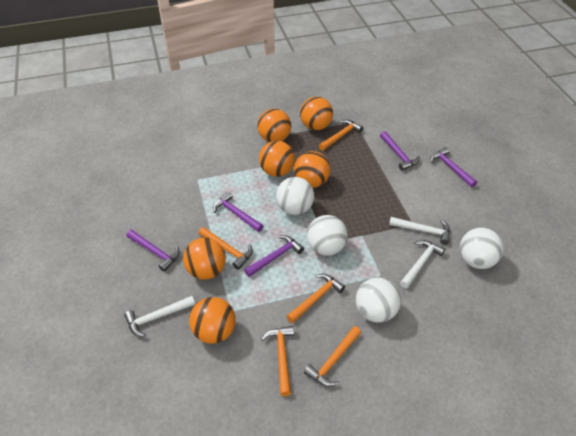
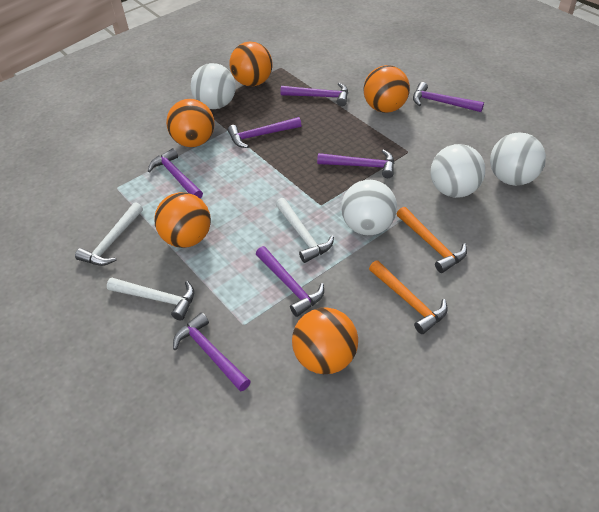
orange ball: [183,237,226,280] [189,297,236,344] [257,109,291,142] [259,141,295,177] [294,151,331,188] [300,97,333,130] = 6 -> [154,192,211,248] [166,99,214,147] [229,42,273,86] [292,307,358,374] [363,65,410,113] = 5
orange hammer: [198,227,253,270] [261,326,294,396] [287,274,345,323] [304,326,361,387] [319,120,363,151] = 5 -> [369,261,448,334] [397,207,467,273] = 2
purple hammer: [126,230,180,272] [213,192,263,232] [244,235,304,277] [380,131,420,171] [431,147,477,187] = 5 -> [148,148,203,199] [173,312,251,392] [228,117,301,148] [256,246,324,317] [280,83,348,106] [317,149,394,178] [413,82,484,112] = 7

